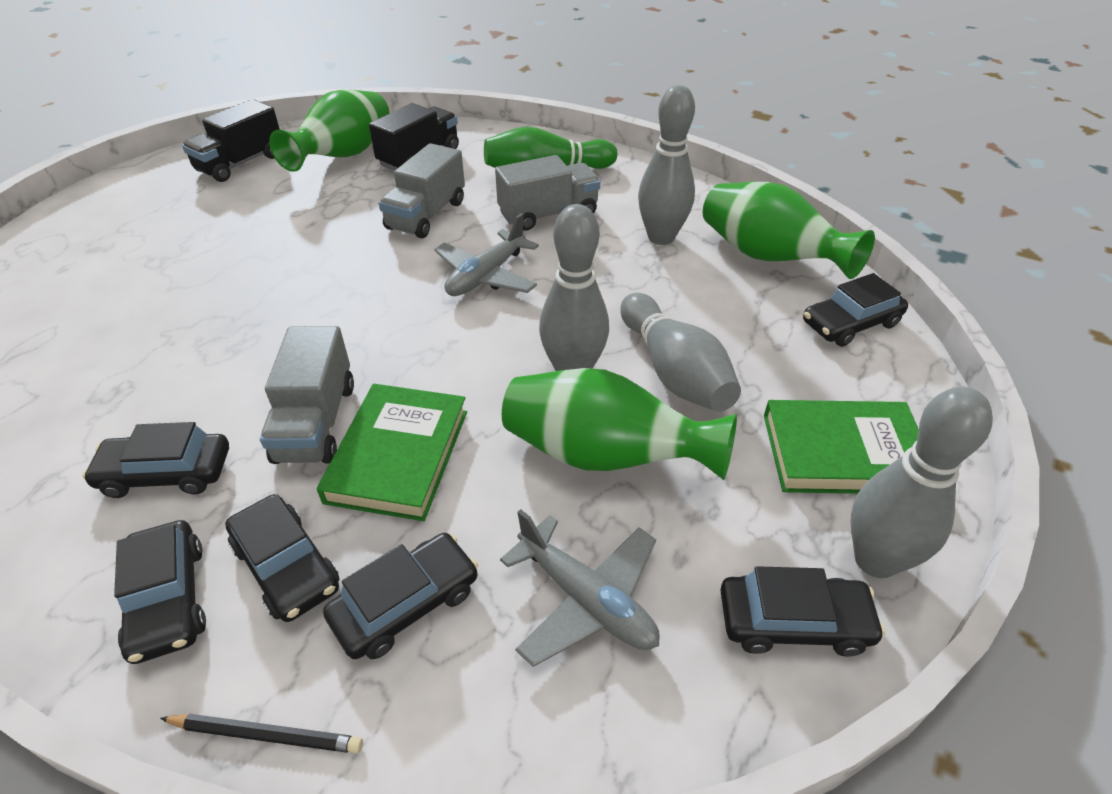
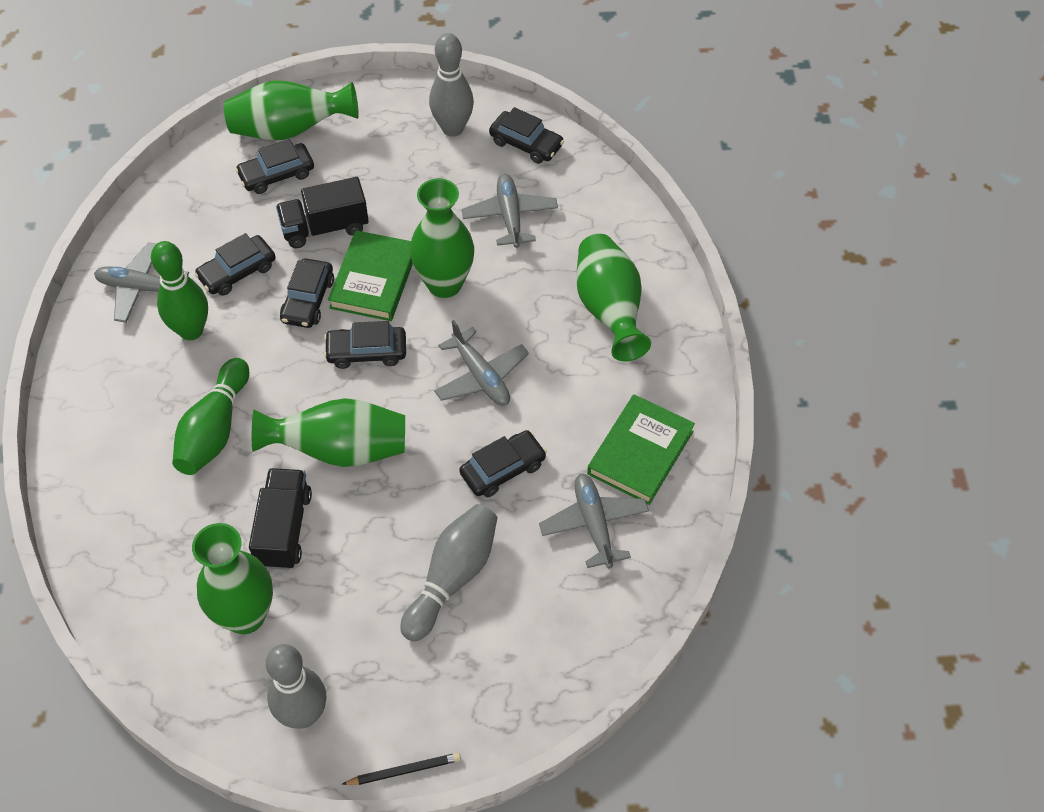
green bowling pin: [484,127,617,169] = 1 -> [151,241,208,340] [172,358,249,475] = 2
green vase: [269,89,390,172] [502,368,737,480] [703,182,875,279] = 3 -> [192,523,273,634] [224,80,359,140] [252,398,405,467] [410,178,474,298] [576,234,651,361] = 5
grey bowling pin: [539,204,609,371] [620,293,741,412] [638,85,695,245] [851,387,993,578] = 4 -> [266,644,326,729] [400,504,498,641] [429,33,474,137] = 3
grey plane: [434,213,539,296] [500,509,660,667] = 2 -> [94,242,189,323] [434,320,529,406] [462,174,558,248] [539,474,649,568] = 4
grey truck: [260,326,354,464] [379,143,465,238] [495,155,600,231] = 3 -> none = 0

